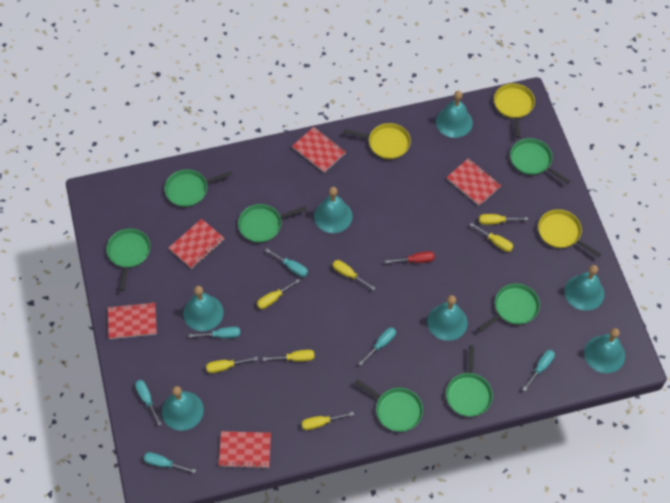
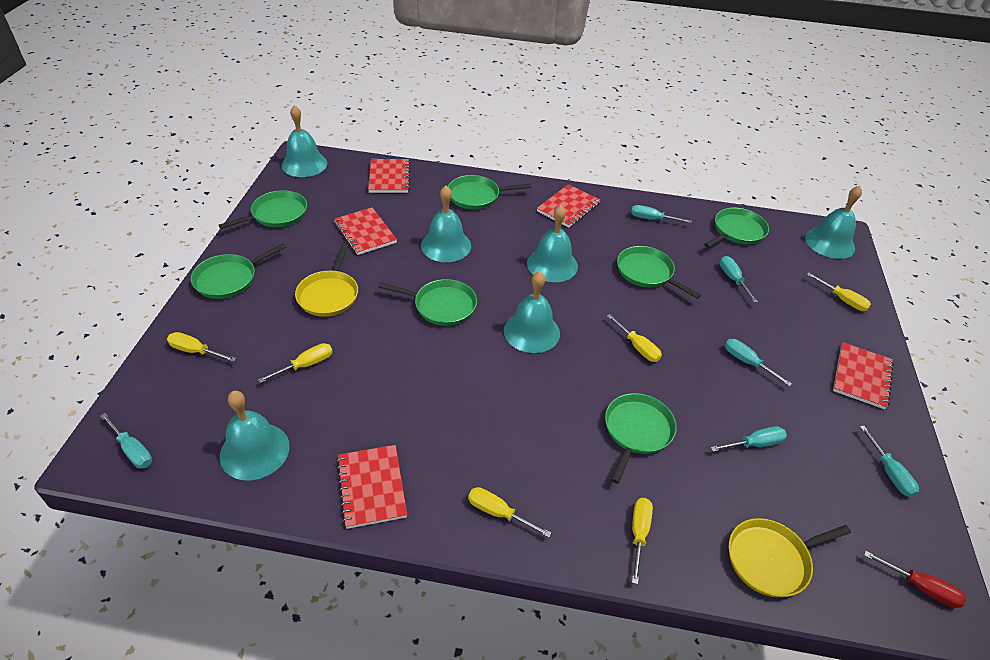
turquoise bell: [162,386,204,431] [183,286,224,331] [314,187,352,233] [427,295,468,341] [436,91,473,138] [564,265,605,311] [584,328,625,373] = 7 -> [220,391,290,480] [281,105,327,177] [421,186,471,262] [504,271,560,353] [527,205,578,282] [805,185,862,259] = 6
yellow pan: [343,123,411,159] [494,83,535,138] [538,209,601,258] = 3 -> [295,244,358,317] [729,518,851,597] = 2
yellow screwdriver: [206,357,258,373] [257,279,300,309] [263,350,315,362] [301,412,354,430] [332,260,375,290] [470,223,513,252] [479,214,528,225] = 7 -> [167,332,236,362] [258,343,333,383] [468,487,552,537] [607,314,662,362] [632,498,653,584] [807,273,871,311] = 6

